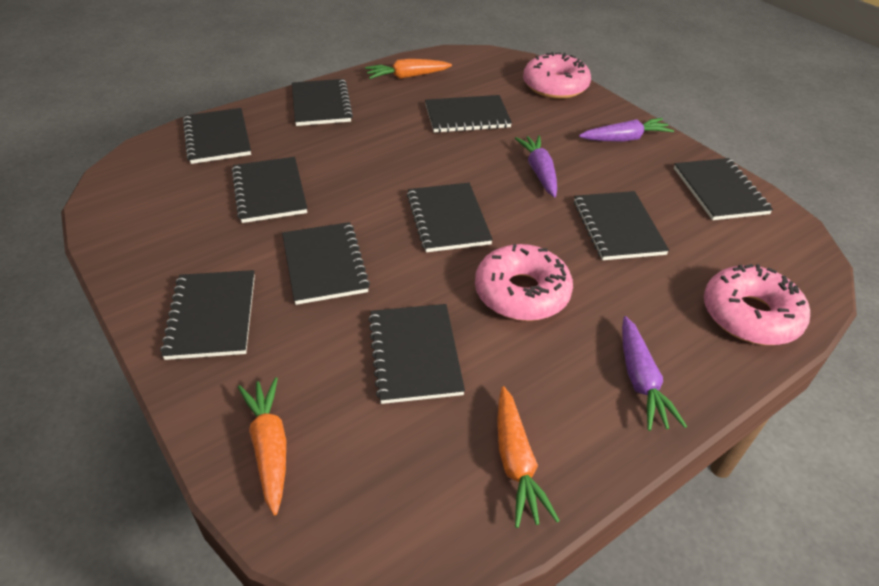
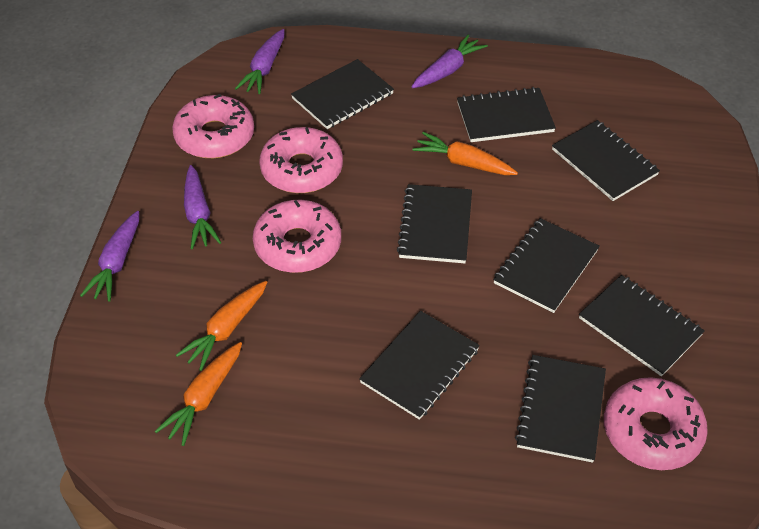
black notebook: [160,270,255,360] [183,108,251,164] [232,157,307,223] [282,222,370,305] [292,79,353,126] [368,304,465,404] [407,183,493,252] [425,95,512,133] [574,191,669,260] [674,158,773,220] = 10 -> [291,59,394,129] [359,311,480,420] [397,184,472,263] [457,87,556,142] [493,218,600,313] [515,355,606,463] [552,120,660,201] [579,275,705,376] = 8
pink donut: [475,244,573,321] [523,52,591,99] [704,264,810,345] = 3 -> [172,94,254,158] [253,200,341,273] [259,127,343,193] [604,377,708,470] = 4
purple carrot: [515,135,557,197] [579,118,674,142] [622,316,687,431] = 3 -> [80,211,139,302] [184,165,221,249] [235,29,284,94] [411,34,488,88] = 4

